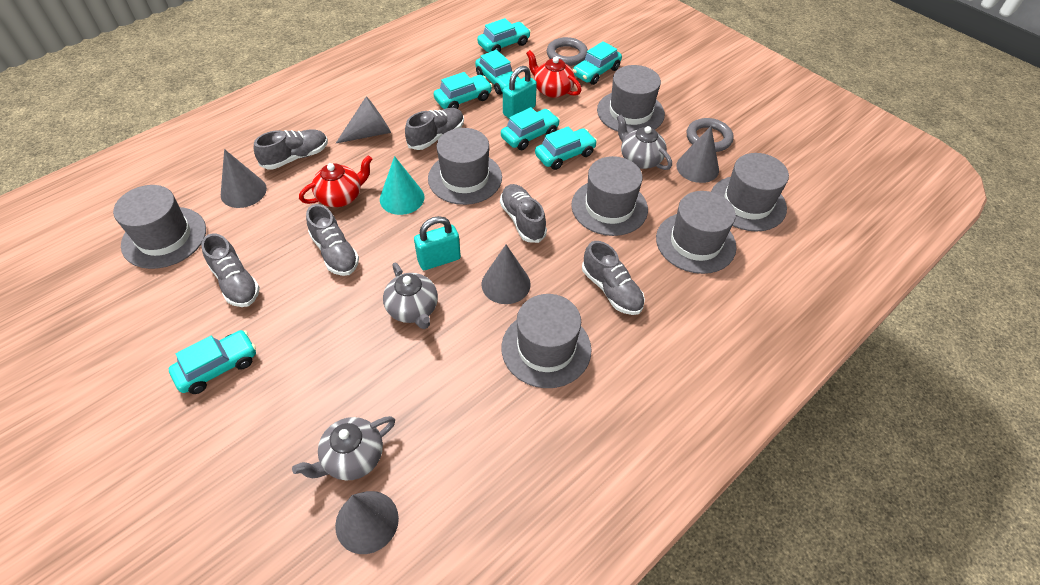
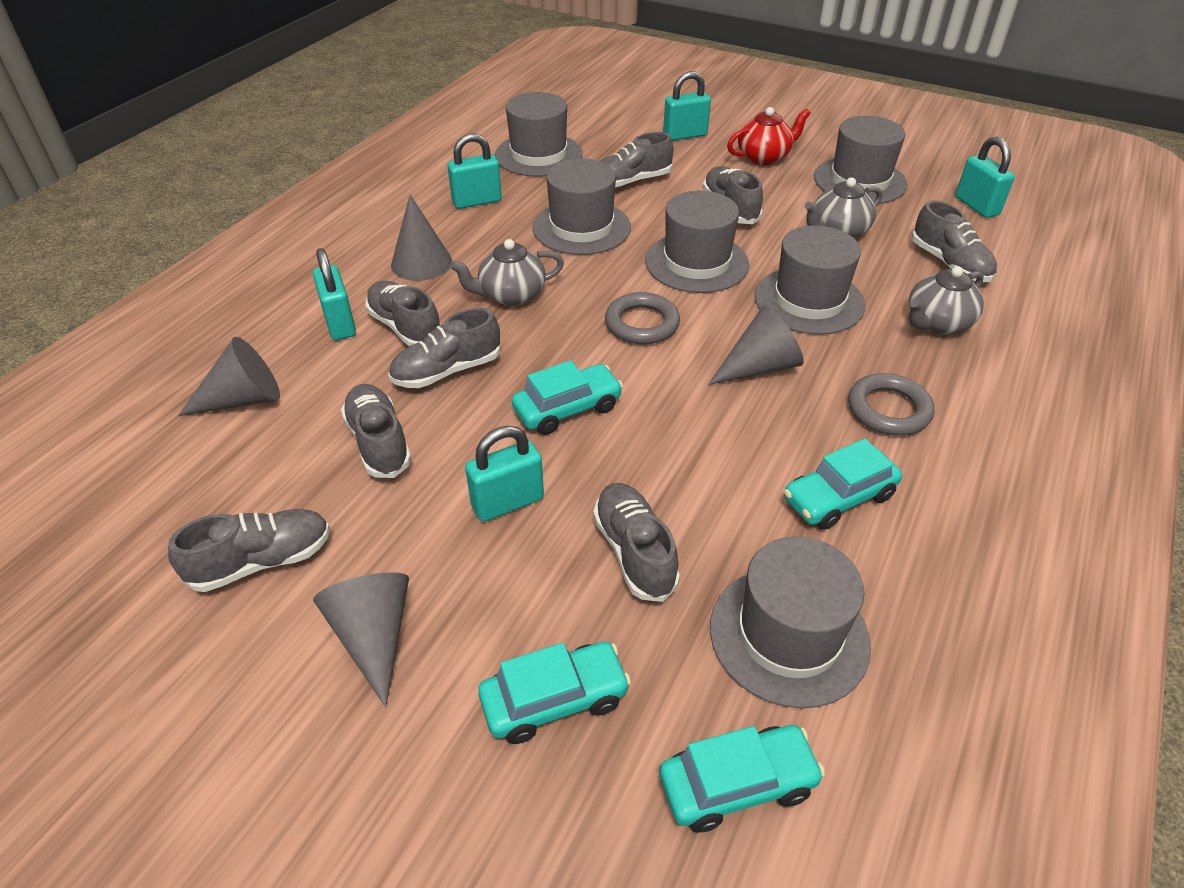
grey cone: [221,149,267,208] [335,491,399,554] [336,96,391,143] [481,245,531,304] [676,126,719,183] = 5 -> [178,337,280,416] [313,572,409,707] [391,195,452,281] [708,306,804,385] = 4
grey hat: [113,185,206,269] [428,128,502,205] [501,294,592,388] [571,156,648,236] [597,65,665,133] [656,191,736,274] [711,153,789,232] = 7 -> [495,92,583,177] [532,158,631,255] [645,190,749,293] [710,536,871,708] [754,225,866,335] [814,116,908,204] = 6
grey shoe: [201,233,260,307] [254,129,328,170] [306,204,359,276] [405,108,464,150] [500,184,547,243] [582,241,645,315] = 6 -> [168,509,330,592] [341,384,411,478] [365,281,440,346] [388,308,500,388] [593,483,680,602] [601,132,674,188] [703,166,763,224] [912,200,997,282] = 8
red teapot: [299,155,372,207] [526,50,582,98] = 2 -> [727,107,811,165] = 1
turquoise car: [169,330,256,394] [434,72,492,109] [475,50,520,95] [477,18,531,52] [501,107,560,150] [535,127,597,170] [573,41,622,85] = 7 -> [478,642,631,744] [512,360,623,435] [659,725,825,833] [784,439,902,530] = 4
turquoise cone: [380,156,425,215] = 1 -> none = 0
turquoise padlock: [414,216,461,270] [503,66,537,118] = 2 -> [313,248,356,340] [447,133,502,209] [465,426,544,522] [663,71,711,141] [956,136,1015,218] = 5

